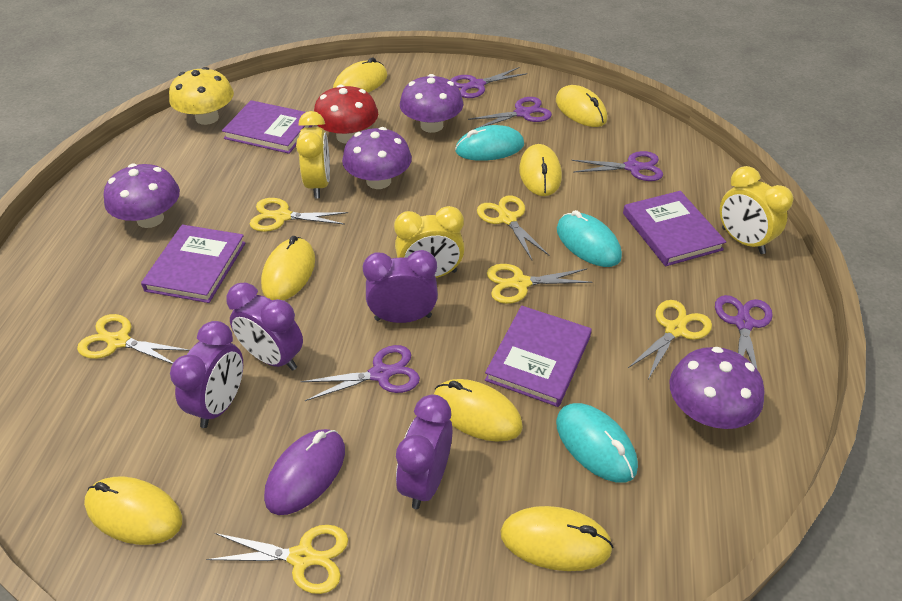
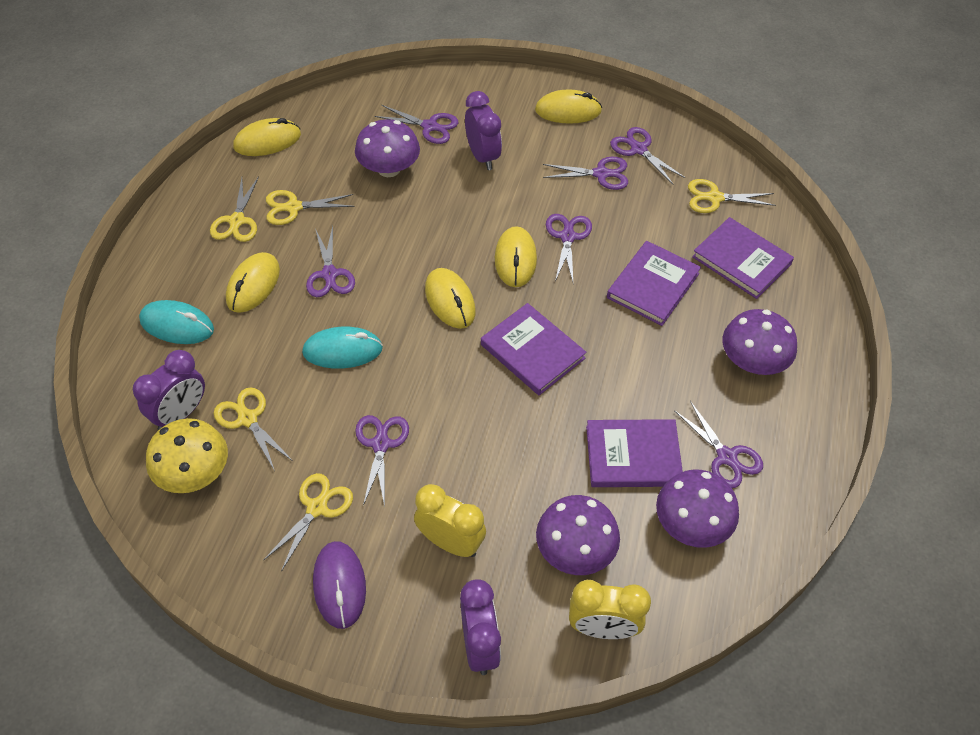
purple clock: [170,321,243,428] [226,283,303,371] [363,250,438,323] [396,394,452,509] = 4 -> [133,350,205,430] [460,579,501,675] [465,91,502,170] = 3
purple scissors: [301,345,420,401] [450,67,527,98] [468,97,552,129] [572,151,663,181] [715,295,773,370] = 5 -> [306,226,355,297] [355,415,409,507] [375,105,458,144] [543,157,628,190] [546,214,592,282] [610,127,685,184] [674,401,763,488] = 7
red mushroom: [314,84,378,144] = 1 -> none = 0
turquoise mouse: [455,125,524,161] [556,403,638,483] [557,210,622,267] = 3 -> [139,300,214,344] [302,327,383,369] = 2
yellow clock: [296,111,330,199] [394,206,465,278] [720,166,793,254] = 3 -> [414,484,486,557] [569,580,651,639] = 2
yellow mouse: [84,477,182,545] [261,236,315,300] [333,57,387,93] [434,379,523,442] [501,506,614,571] [519,144,562,196] [556,85,607,127] = 7 -> [226,252,280,313] [233,118,301,156] [425,268,476,329] [495,226,537,287] [535,89,602,124] = 5
yellow scissors: [77,314,190,364] [206,525,348,594] [250,198,348,232] [477,196,550,260] [487,264,592,304] [628,300,712,379] = 6 -> [210,176,259,242] [214,387,293,471] [263,473,353,572] [266,190,355,225] [688,179,776,213] = 5

